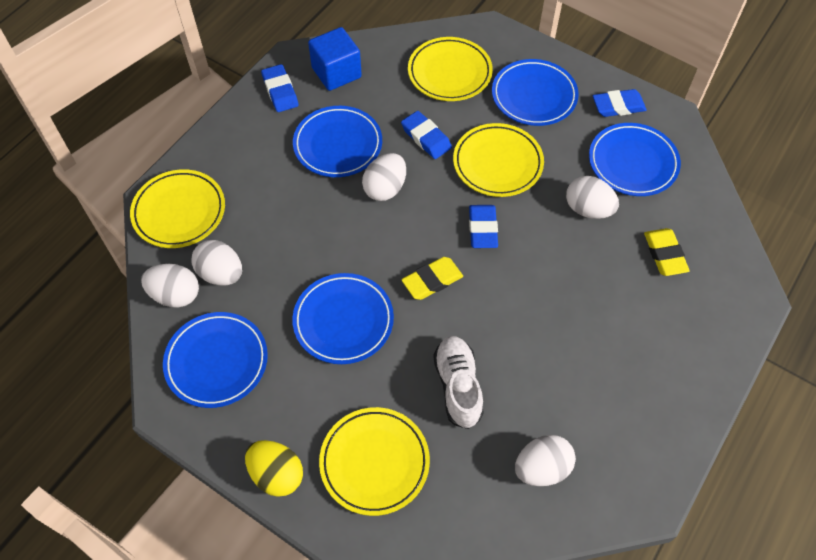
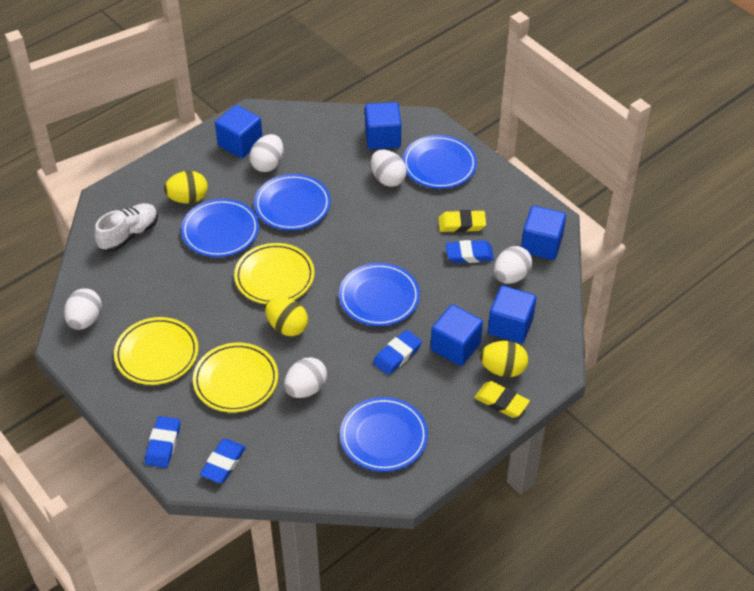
blue cube: [308,27,362,91] = 1 -> [215,105,263,158] [365,102,401,149] [431,304,483,366] [488,286,536,344] [521,206,566,260] = 5
yellow egg: [245,440,303,497] = 1 -> [164,171,208,204] [265,297,308,336] [480,341,528,377] = 3
yellow plate: [130,169,225,248] [319,407,430,516] [408,37,493,101] [453,123,544,197] = 4 -> [114,317,198,385] [193,342,278,413] [234,243,315,304] = 3

